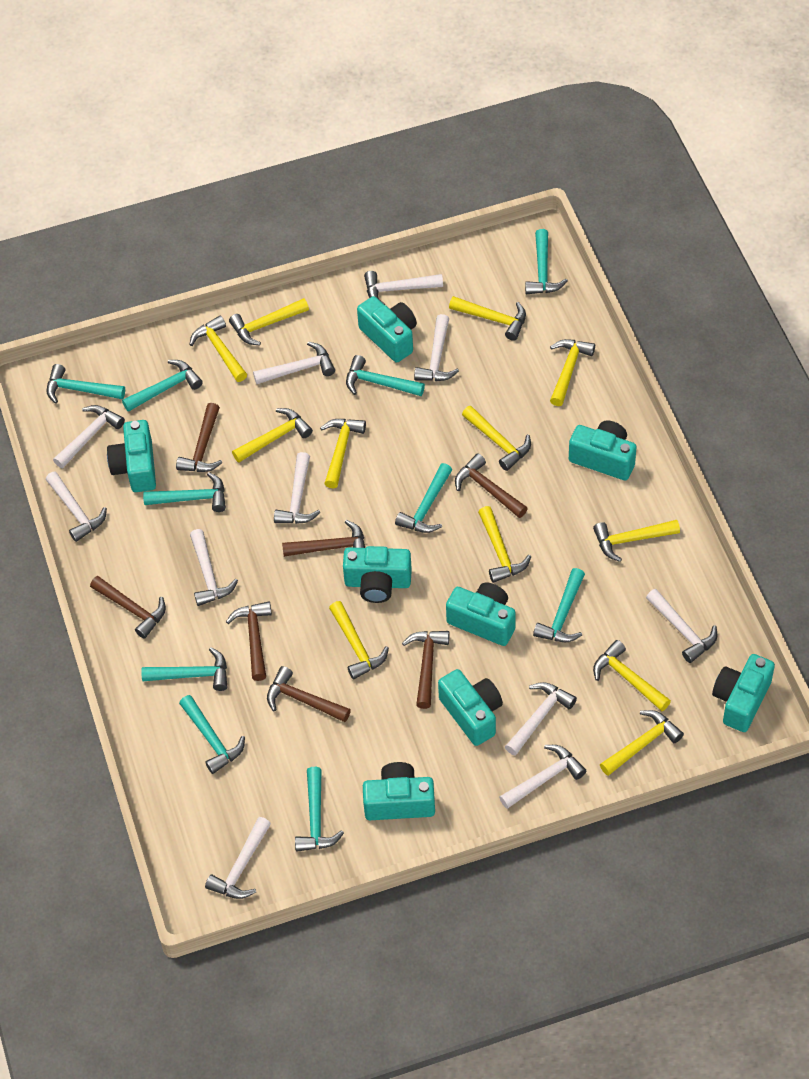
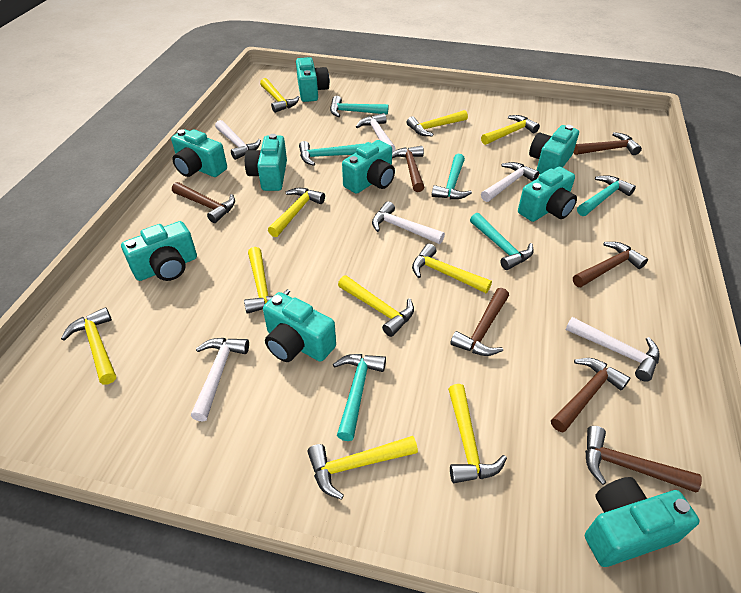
turquoise camera: [107,420,156,492] [343,546,412,603] [357,296,417,363] [363,762,435,820] [438,669,503,746] [446,582,516,646] [569,420,637,480] [712,654,775,732] = 8 -> [121,221,197,281] [171,129,227,177] [245,134,287,191] [263,292,336,362] [296,57,330,102] [342,140,395,194] [518,167,577,222] [529,125,579,174] [585,477,699,567] = 9
turquoise hammer: [47,364,125,404] [122,360,203,412] [141,647,227,691] [143,472,226,512] [179,695,245,774] [295,767,344,852] [346,355,425,396] [395,463,452,533] [525,229,568,294] [533,568,585,642] = 10 -> [299,141,363,166] [330,96,388,117] [333,354,386,441] [432,154,472,199] [470,213,534,270] [577,175,636,216] = 6
white hammer: [46,471,107,542] [53,405,125,468] [190,529,238,606] [205,817,271,899] [253,342,335,384] [274,452,320,524] [364,271,443,305] [414,314,459,381] [499,745,586,809] [505,682,577,756] [646,589,717,663] = 11 -> [191,338,249,422] [215,120,261,160] [356,113,396,153] [372,201,445,244] [481,162,539,202] [566,317,660,382] = 6
yellow hammer: [189,315,247,382] [229,298,309,345] [232,408,313,463] [320,419,366,489] [329,601,389,679] [449,296,526,341] [462,406,531,471] [478,506,531,583] [550,339,595,406] [593,520,680,562] [593,640,671,711] [600,710,684,776] = 12 -> [61,307,116,384] [244,247,290,314] [260,78,299,113] [268,188,325,237] [308,436,418,499] [338,275,414,337] [407,110,468,136] [412,244,492,293] [448,384,507,483] [481,115,540,145] = 10

